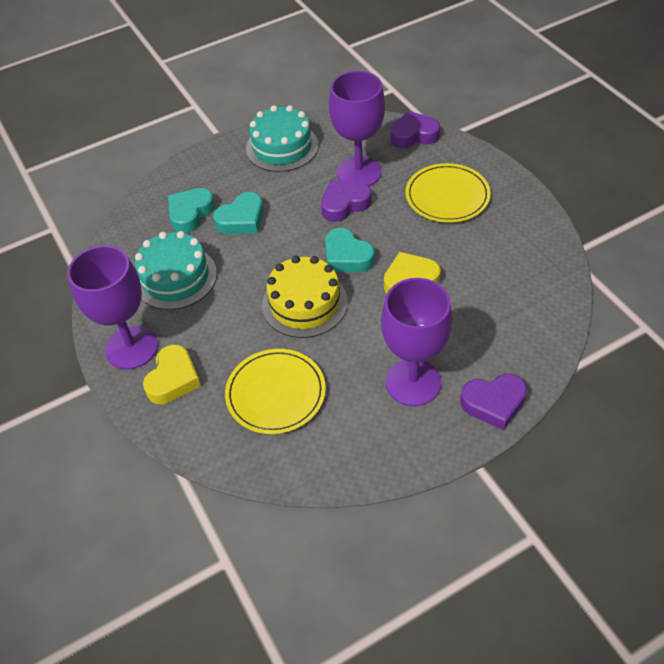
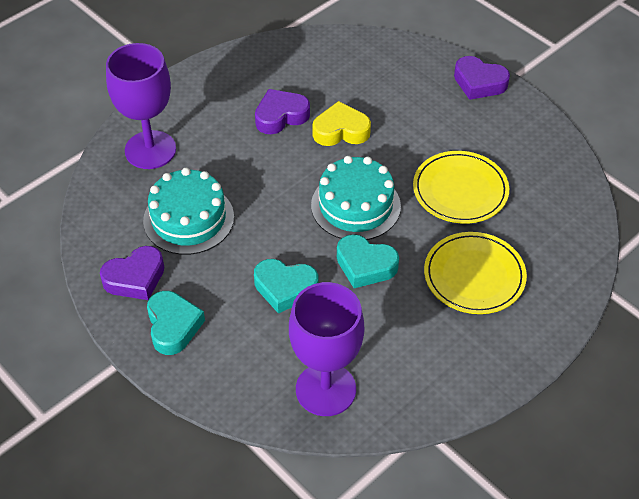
purple goblet: [67,245,158,370] [329,71,385,186] [381,278,453,406] = 3 -> [106,43,176,169] [289,282,364,416] = 2
yellow cake: [262,256,348,338] = 1 -> none = 0
yellow heart: [143,345,201,404] [384,252,441,294] = 2 -> [313,101,371,146] = 1

